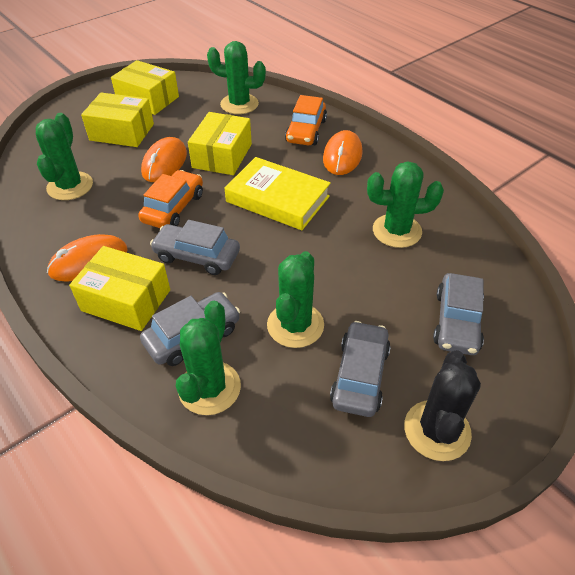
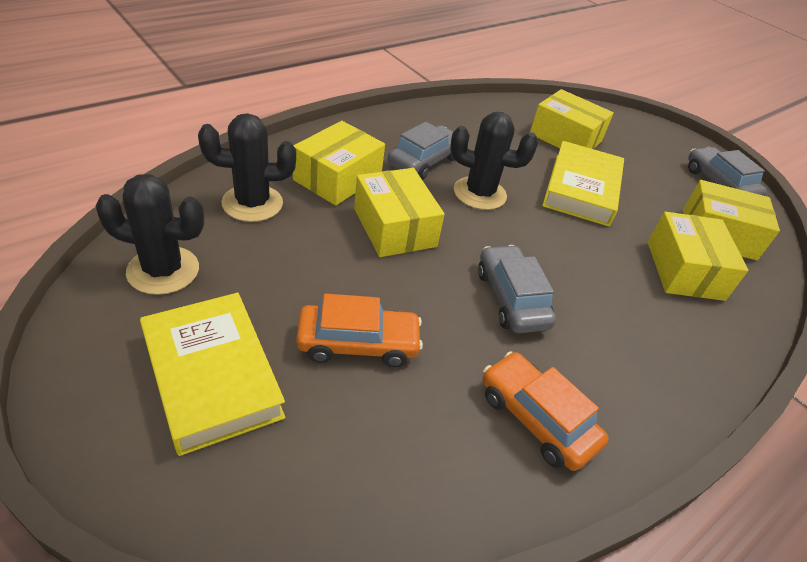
black cactus: [404,350,481,461] = 1 -> [95,174,204,295] [198,113,296,222] [450,112,538,210] = 3
green cactus: [36,113,93,200] [176,301,241,415] [207,41,266,114] [267,251,324,348] [367,161,444,248] = 5 -> none = 0
grey car: [140,292,240,366] [150,220,240,275] [330,321,391,417] [433,273,484,355] = 4 -> [387,122,455,180] [478,245,556,333] [688,147,767,196] = 3
orange mouse: [47,234,128,282] [141,137,187,182] [323,130,362,175] = 3 -> none = 0
yellow book: [225,157,331,230] = 1 -> [140,293,286,456] [542,141,624,226] = 2
yellow box: [69,246,170,331] [81,93,154,147] [111,60,179,115] [188,112,252,175] = 4 -> [293,121,385,206] [354,168,445,257] [530,89,614,149] [648,212,748,301] [683,180,780,260] = 5

